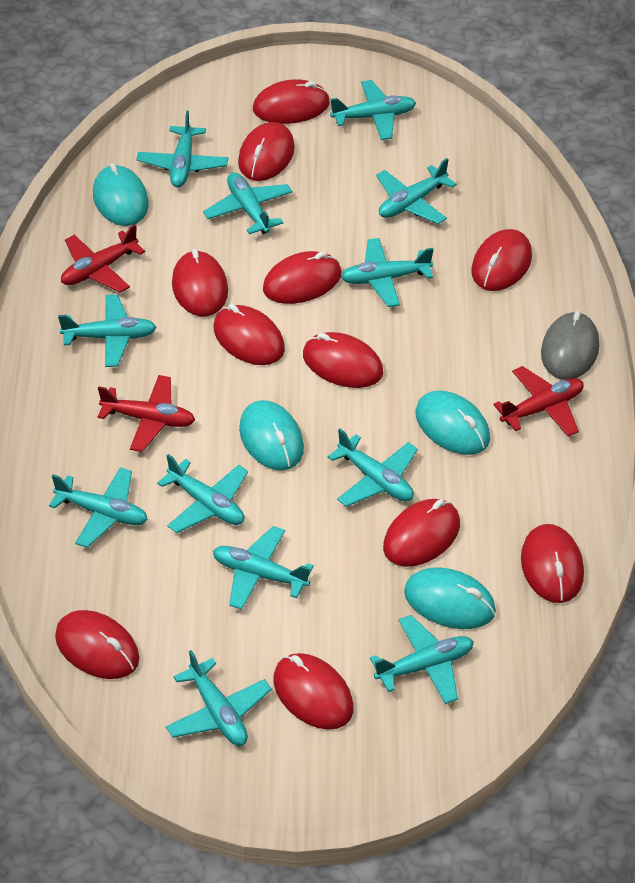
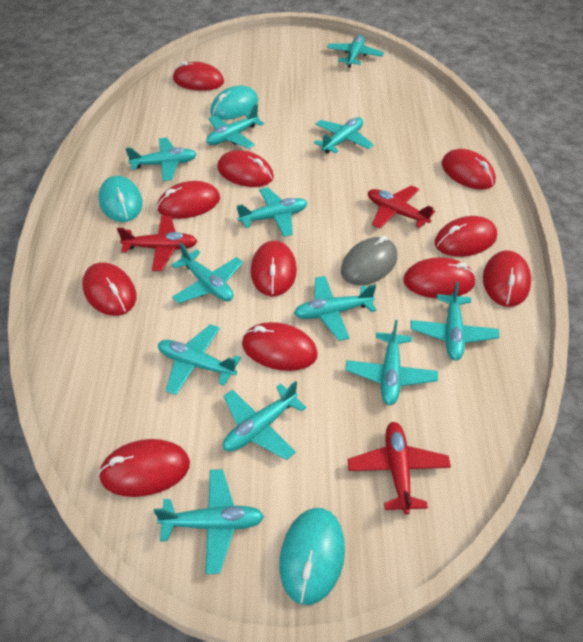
turquoise mouse: [93,163,149,226] [239,400,304,470] [404,568,496,629] [415,390,490,455] = 4 -> [99,175,143,222] [210,86,258,120] [279,508,345,605] = 3

